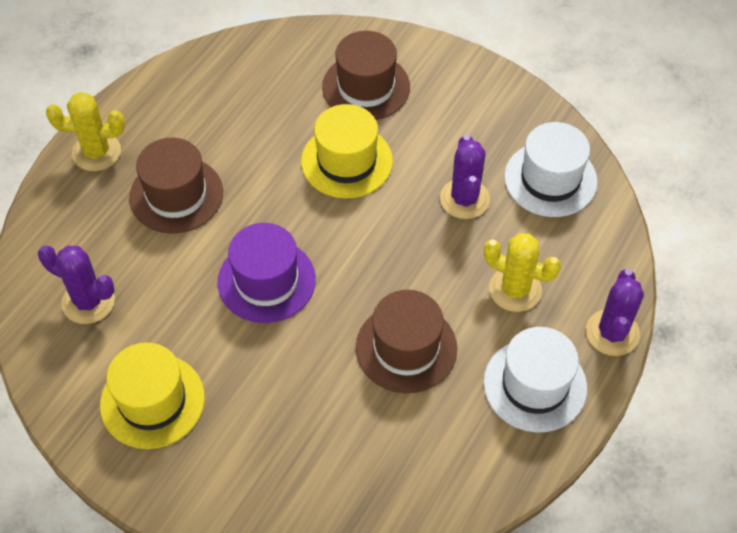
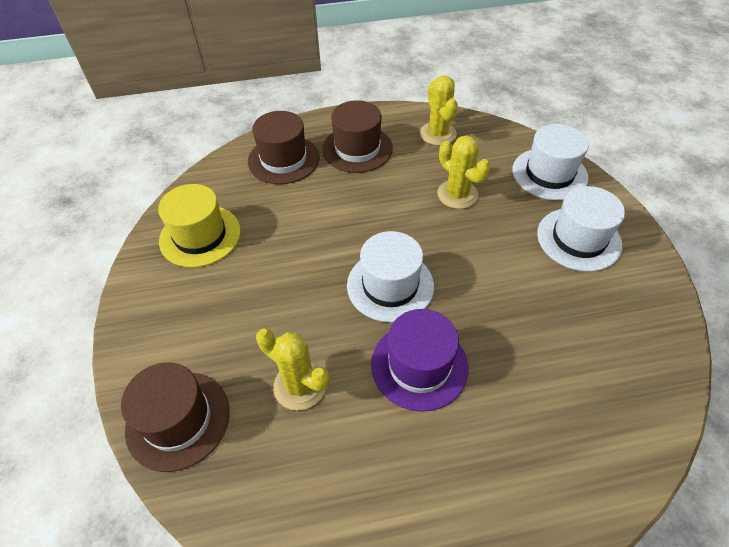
purple cactus: [38,246,115,324] [440,135,490,219] [586,269,644,356] = 3 -> none = 0
white hat: [483,327,587,432] [504,122,598,217] = 2 -> [347,231,434,322] [512,124,589,200] [537,186,625,272] = 3
yellow cactus: [46,92,125,171] [484,233,561,312] = 2 -> [256,328,329,410] [420,75,458,146] [437,135,491,209] = 3
yellow hat: [100,342,205,449] [301,104,393,198] = 2 -> [158,184,241,268] = 1

